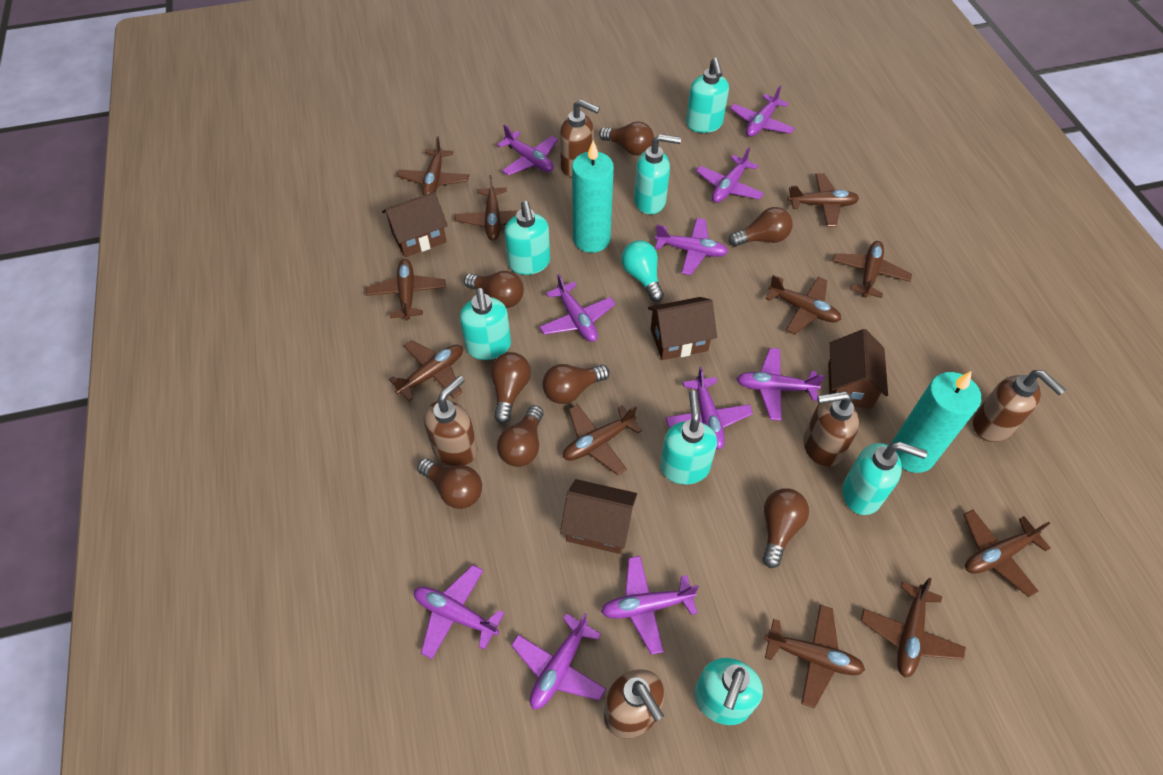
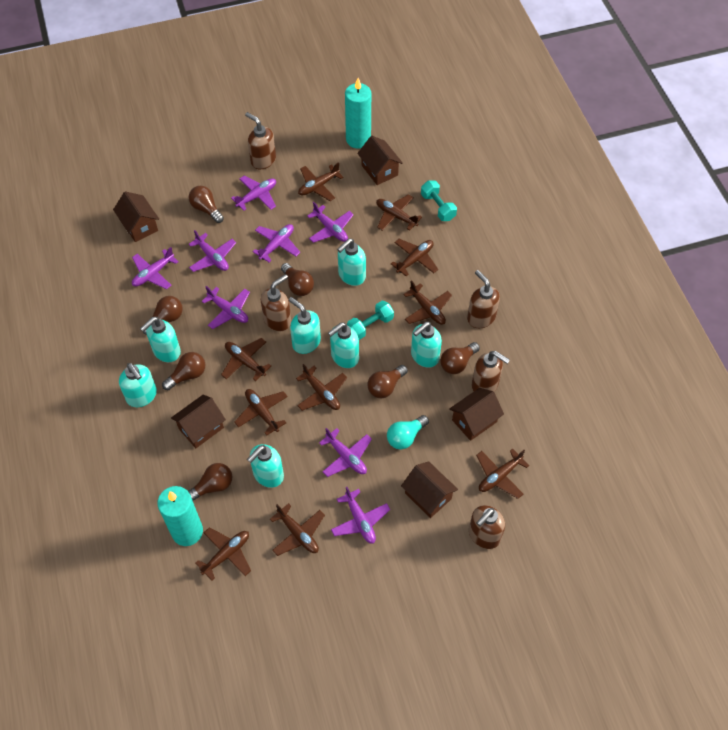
brown house: [382,192,448,257] [560,479,637,554] [648,297,717,360] [828,329,888,409] = 4 -> [113,191,159,242] [171,395,226,448] [357,136,403,185] [401,461,458,518] [449,388,504,441] = 5
brown light bulb: [417,458,482,509] [464,271,524,308] [491,352,531,424] [497,405,543,467] [542,364,610,404] [599,121,654,156] [729,207,793,247] [763,488,809,568] = 8 -> [143,296,183,335] [162,352,205,390] [188,463,232,501] [189,186,224,223] [281,263,314,296] [367,365,408,398] [440,342,480,374] = 7
brown plane: [366,259,446,320] [389,340,463,401] [397,137,469,195] [455,175,519,240] [563,404,642,475] [764,605,865,708] [765,275,841,335] [788,173,859,227] [833,241,912,298] [861,578,966,678] [964,510,1051,597] = 11 -> [195,527,251,581] [221,338,271,381] [234,389,288,435] [270,503,325,556] [296,364,347,411] [298,162,344,201] [376,194,422,231] [391,239,438,277] [403,280,452,325] [476,448,529,499] = 10
purple plane: [414,565,504,659] [497,124,558,175] [511,613,606,709] [539,274,615,342] [601,556,699,655] [655,218,728,275] [666,367,753,450] [696,147,764,203] [730,85,795,137] [737,348,825,421] = 10 -> [132,247,179,289] [189,230,236,272] [202,286,250,329] [231,175,276,211] [253,224,300,262] [307,202,354,243] [319,428,372,477] [331,487,390,544] = 8
turquoise dumbbell: none = 0 -> [347,301,394,340] [421,180,457,221] = 2

